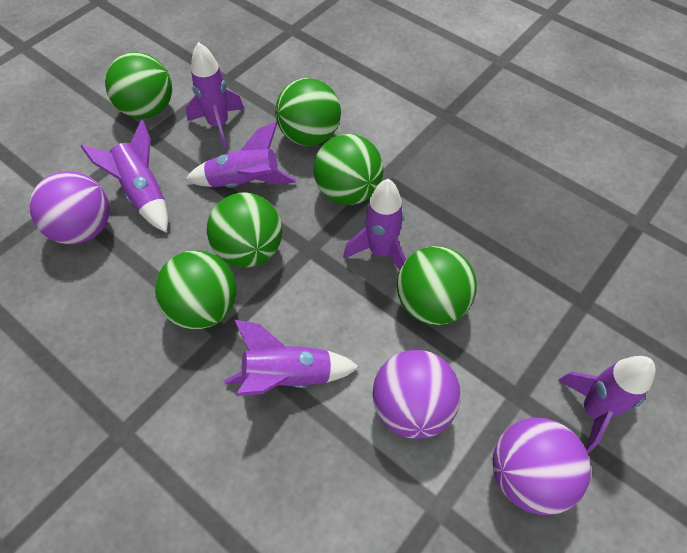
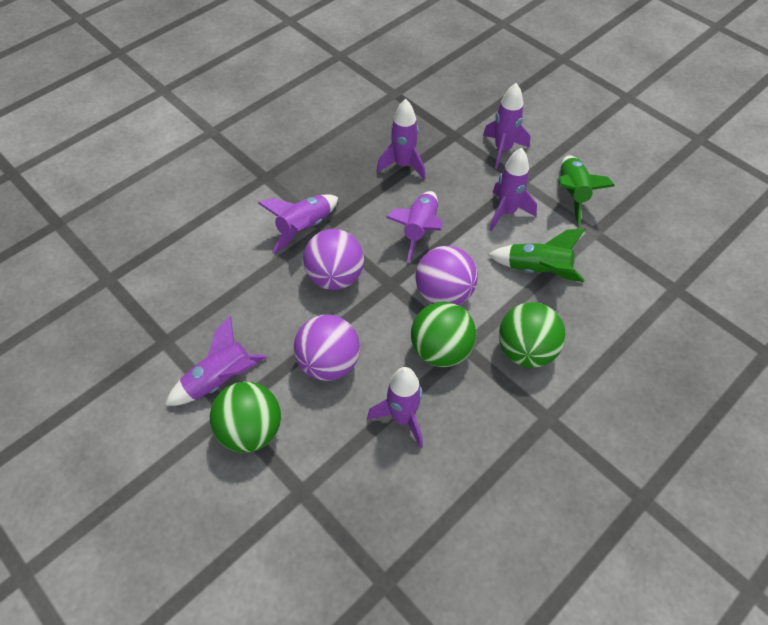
green ball: [105,52,172,119] [155,250,237,330] [207,192,282,267] [275,78,341,146] [314,134,384,205] [397,246,477,325] = 6 -> [210,381,281,453] [411,302,476,367] [499,302,566,368] = 3
green rocket: none = 0 -> [488,228,586,282] [559,156,615,225] = 2
purple rocket: [80,120,168,233] [185,122,296,188] [186,42,244,149] [224,320,359,396] [343,179,406,270] [558,356,656,453] = 6 -> [165,316,266,406] [258,194,338,254] [367,367,423,448] [377,99,426,180] [386,191,443,263] [483,83,530,169] [490,148,537,231] = 7

